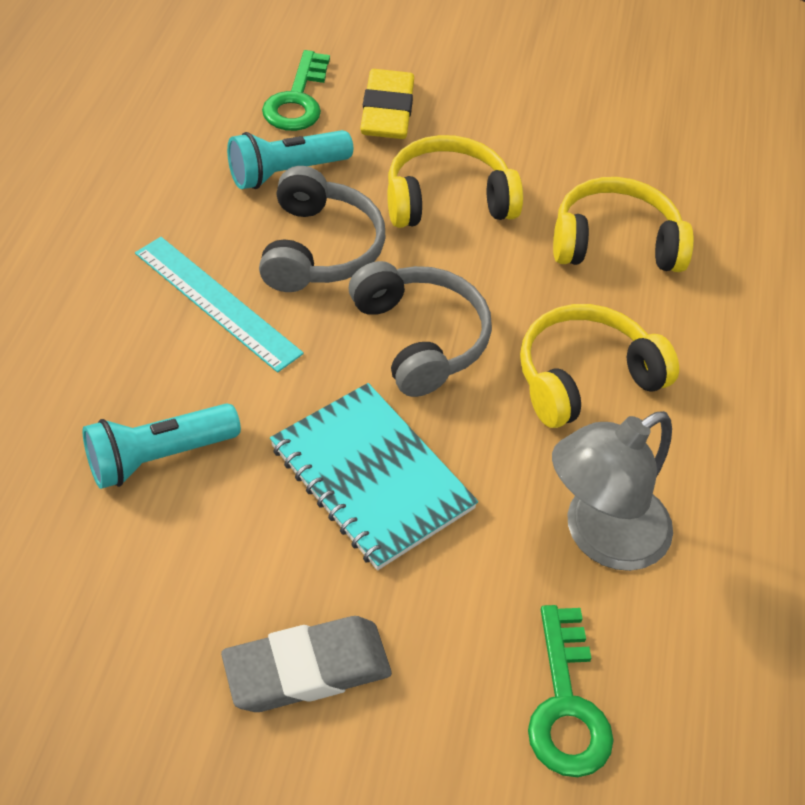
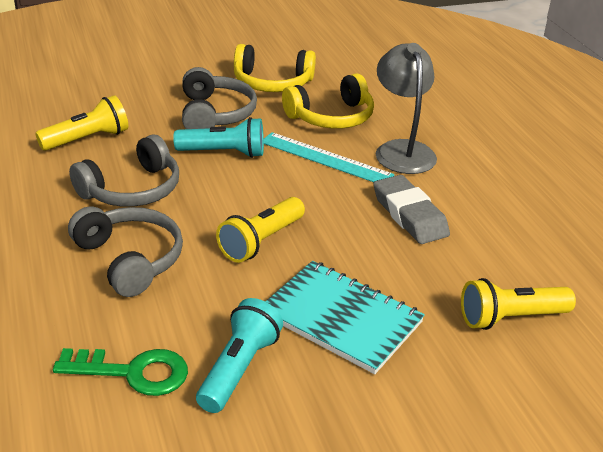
green key: [262,50,330,131] [528,605,614,777] = 2 -> [53,348,188,396] = 1
grey headphones: [259,166,386,292] [349,261,492,397] = 2 -> [68,207,183,297] [69,134,179,207] [182,67,257,129] = 3
yellow eraser: [360,69,414,139] = 1 -> none = 0
yellow flashlight: none = 0 -> [35,95,128,151] [216,197,305,263] [461,278,576,330] = 3
yellow headphones: [387,135,523,228] [520,304,679,428] [553,177,694,272] = 3 -> [234,44,316,92] [282,73,374,129] = 2

